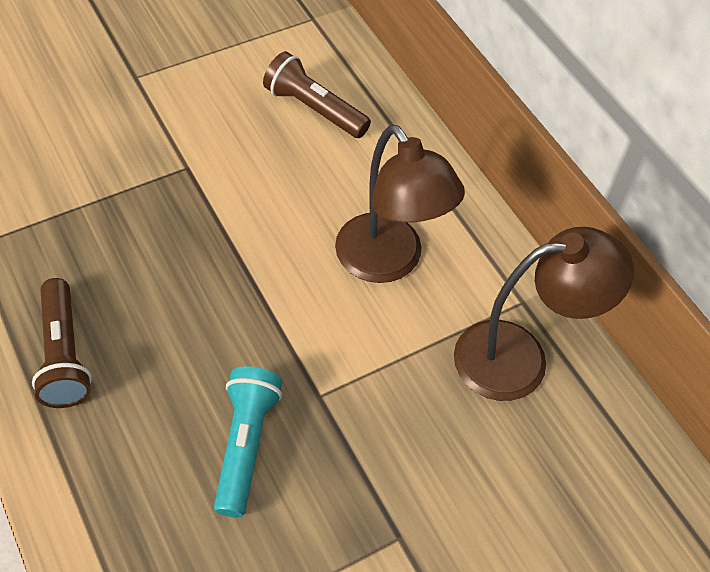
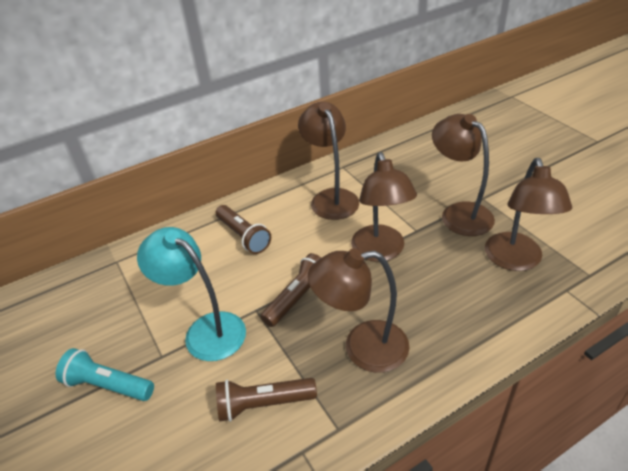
brown flashlight: [32,278,92,408] [263,51,371,138] = 2 -> [216,205,271,254] [216,378,317,422] [261,253,321,327] = 3
brown lamp: [335,124,465,283] [454,227,634,401] = 2 -> [298,102,359,220] [308,248,409,373] [351,152,417,262] [432,114,495,236] [485,158,572,271] = 5
turquoise lamp: none = 0 -> [137,227,246,361] = 1

